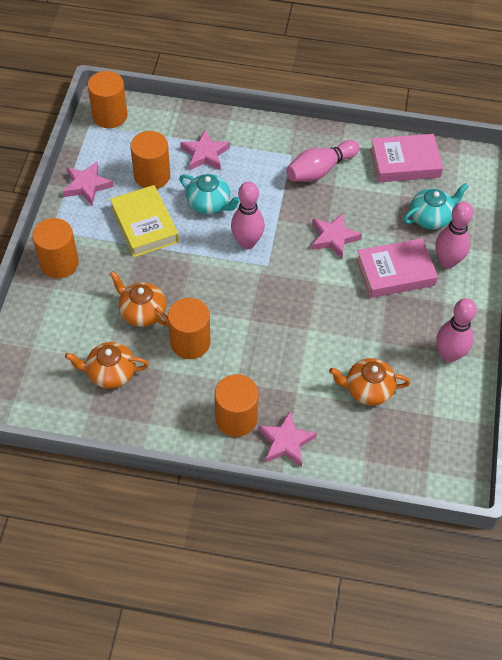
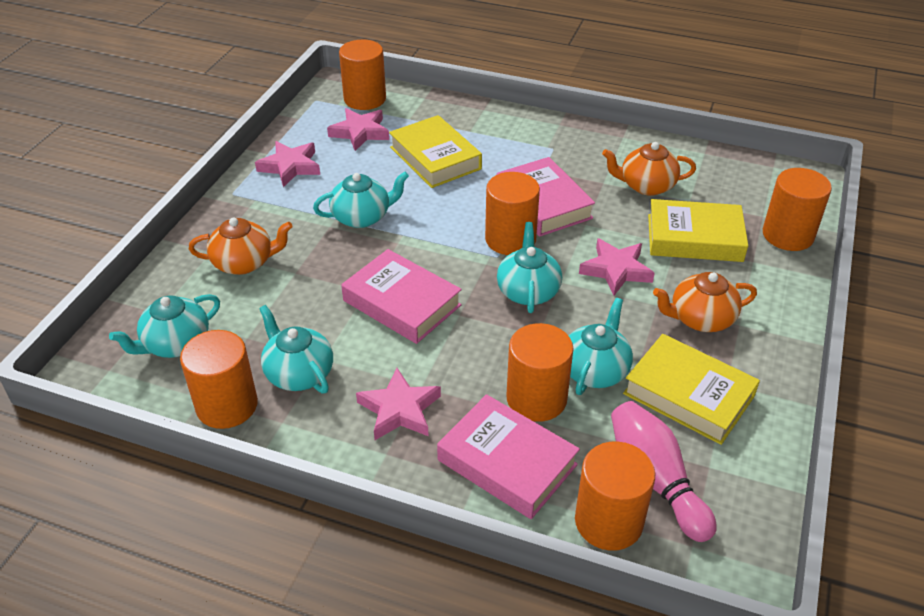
orange cylinder: [32,218,79,278] [88,71,128,128] [130,131,170,189] [168,298,211,359] [215,374,259,437] = 5 -> [180,330,258,429] [339,40,386,110] [485,172,540,255] [506,323,573,422] [575,441,655,551] [763,168,832,251] = 6
pink book: [356,238,438,298] [370,134,443,182] = 2 -> [341,249,462,344] [437,394,580,519] [497,157,595,237] = 3
pink bowling pin: [231,181,265,249] [286,140,360,182] [436,201,473,268] [437,298,477,363] = 4 -> [611,401,717,542] = 1
turquoise teapot: [179,174,240,214] [403,183,469,229] = 2 -> [109,294,220,358] [259,305,333,394] [313,172,409,228] [497,222,562,313] [569,298,633,395] = 5
yellow book: [110,185,179,257] = 1 -> [389,115,482,188] [623,334,760,445] [648,199,748,262] = 3

